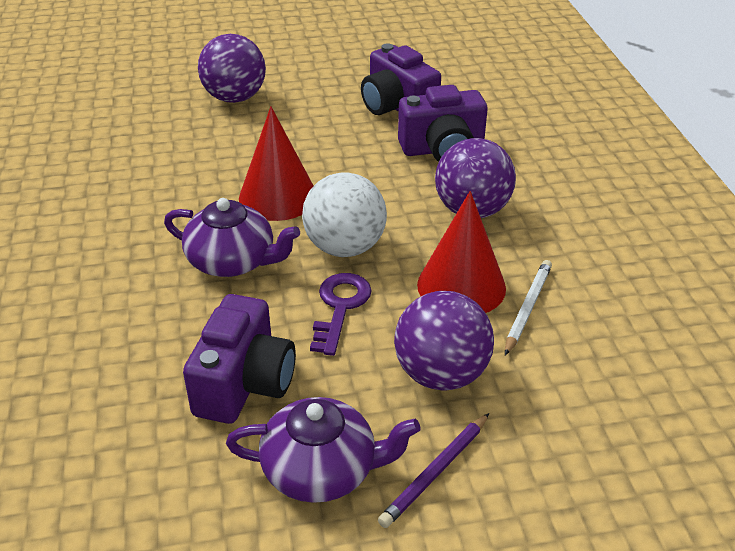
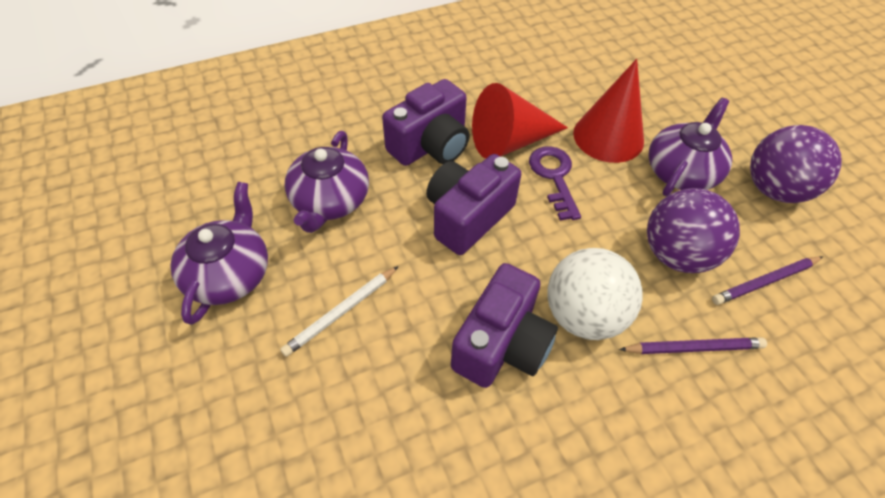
purple ball: [198,34,266,103] [394,291,494,391] [435,138,516,218] = 3 -> [647,188,740,273] [750,125,842,203] = 2
purple pencil: [378,413,489,528] = 1 -> [619,337,767,354] [712,257,823,305] = 2
purple teapot: [164,198,300,277] [226,397,421,503] = 2 -> [171,182,268,325] [285,131,369,233] [649,98,732,196] = 3

